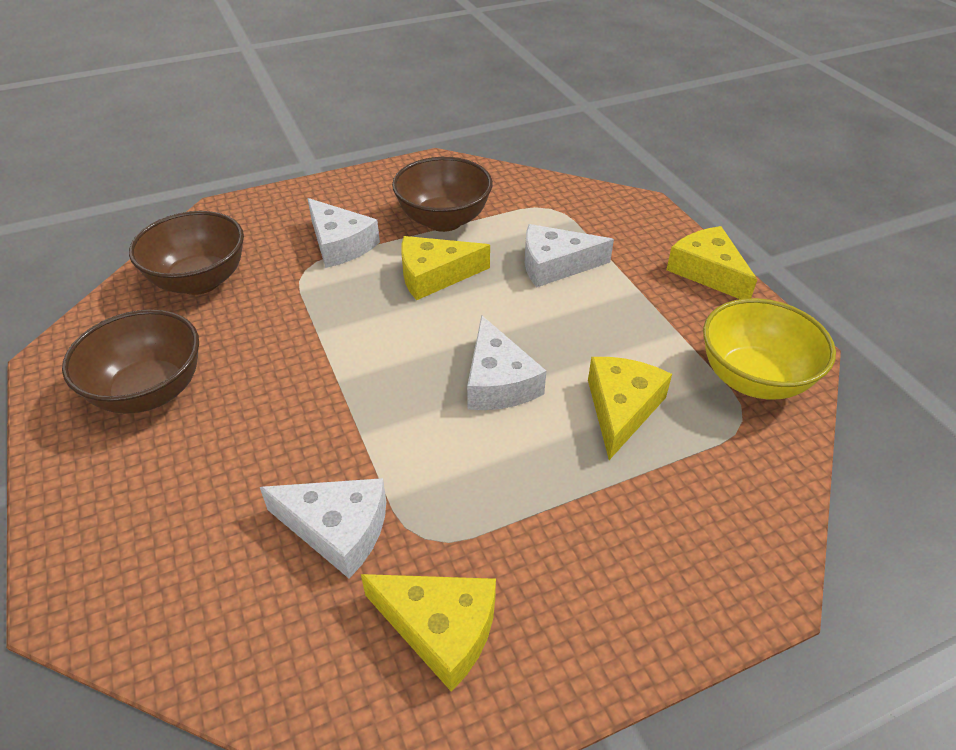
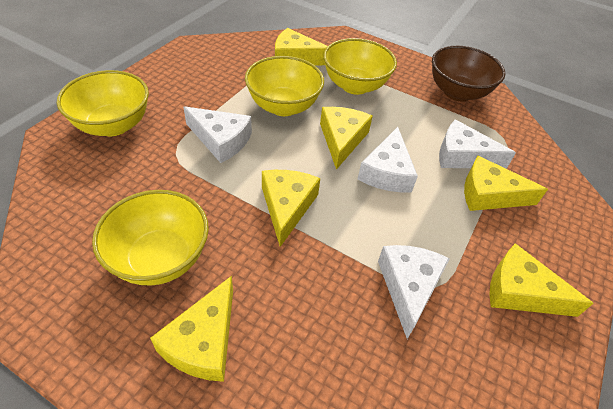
brown bowl: [62,309,199,414] [129,211,244,295] [392,157,493,232] = 3 -> [432,46,505,101] = 1
yellow bowl: [703,298,836,399] = 1 -> [57,70,149,136] [92,190,209,285] [245,56,324,116] [323,38,397,95] = 4
yellow cheese: [361,574,496,692] [401,236,490,300] [588,357,672,460] [666,226,757,299] = 4 -> [150,276,233,382] [262,170,320,247] [275,28,327,66] [320,107,373,170] [464,156,548,211] [489,243,594,317] = 6

